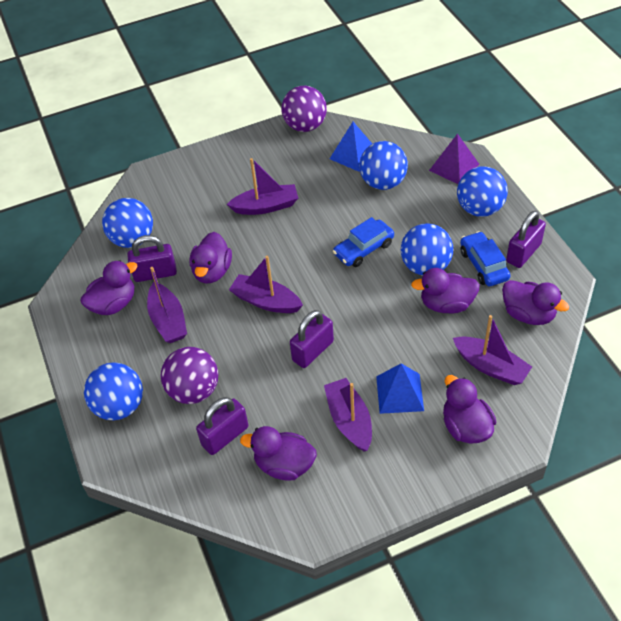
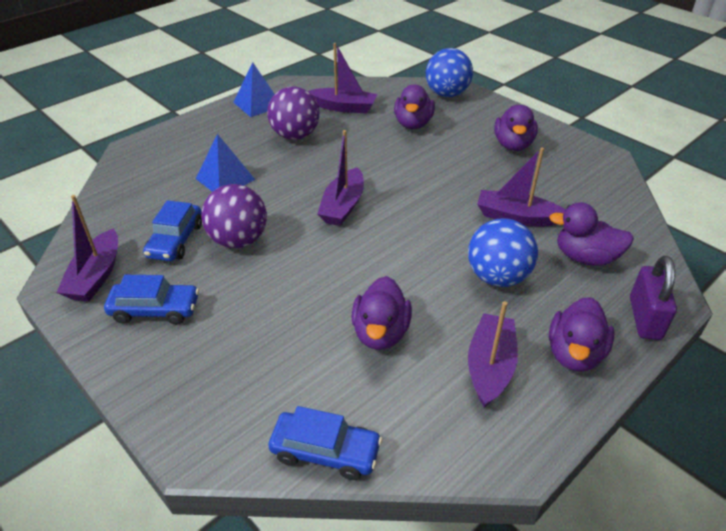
blue ball: [84,362,143,420] [102,198,153,248] [359,141,408,190] [401,223,453,275] [457,166,508,217] = 5 -> [426,48,473,97] [468,218,538,287] = 2
blue car: [333,217,394,267] [460,231,511,286] = 2 -> [104,275,199,324] [143,200,202,261] [268,406,382,480] = 3
purple duck: [80,260,138,315] [190,232,232,284] [240,426,317,481] [411,268,480,314] [443,375,496,444] [502,280,569,325] = 6 -> [352,276,412,350] [394,85,435,129] [494,105,538,151] [549,202,634,266] [549,297,614,372] = 5
purple padlock: [127,235,177,282] [196,397,249,455] [290,310,334,368] [506,211,546,268] = 4 -> [630,256,677,340] = 1
purple pyramid: [429,133,479,184] = 1 -> none = 0

